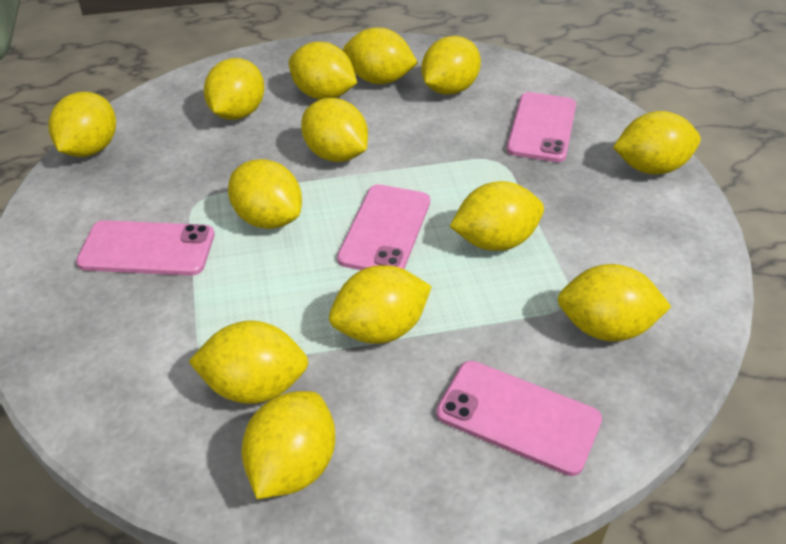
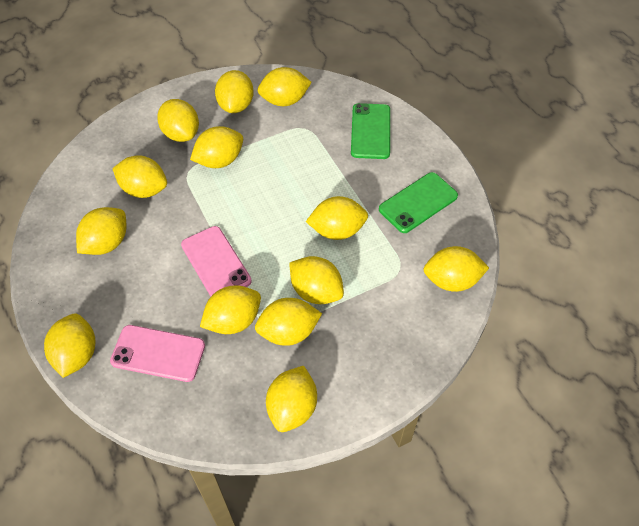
green phone: none = 0 -> [351,103,390,159] [379,172,458,233] = 2
pink phone: [76,220,215,276] [337,184,430,270] [436,361,602,476] [507,92,576,162] = 4 -> [110,325,205,382] [181,226,252,297] = 2

